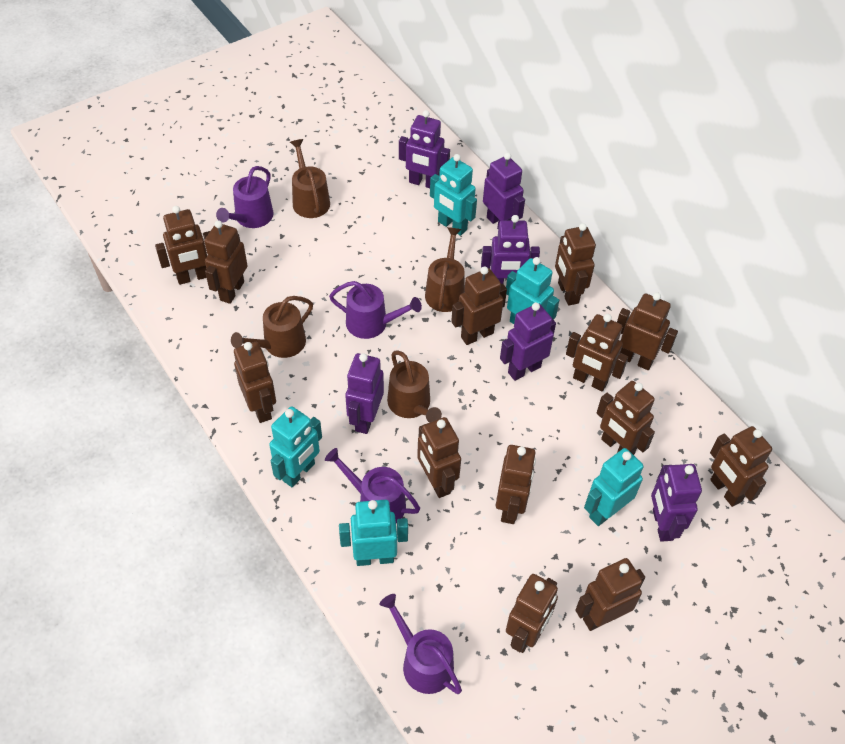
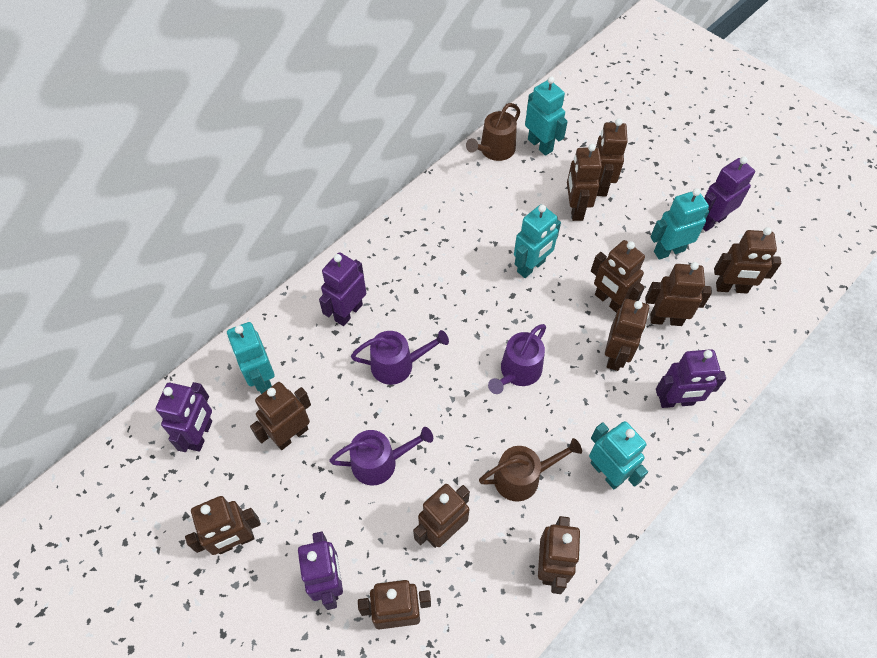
brown robot: [155,206,210,285] [204,220,248,304] [234,342,276,423] [417,417,461,498] [451,267,507,345] [496,445,536,524] [506,574,558,653] [555,223,596,306] [566,314,628,391] [575,558,645,631] [597,381,655,455] [617,292,678,370] [710,426,772,507] = 13 -> [185,496,261,555] [250,382,311,450] [358,580,431,629] [413,484,470,548] [538,516,581,594] [567,144,602,221] [591,240,645,313] [596,119,628,197] [605,299,649,371] [645,262,712,326] [714,227,781,294] = 11
brown watering can: [231,296,313,358] [290,139,330,218] [387,350,442,423] [425,227,465,312] = 4 -> [466,103,520,161] [479,438,582,502] = 2
purple robot: [345,353,384,434] [399,110,450,188] [481,215,540,284] [483,152,525,229] [500,303,556,381] [651,464,702,542] = 6 -> [156,382,212,452] [298,532,343,610] [319,252,366,326] [656,349,726,408] [703,157,755,231] = 5
purple watering can: [216,166,273,228] [325,448,420,523] [329,281,422,339] [380,594,462,694] = 4 -> [329,427,433,486] [351,330,449,385] [488,324,546,394] = 3

